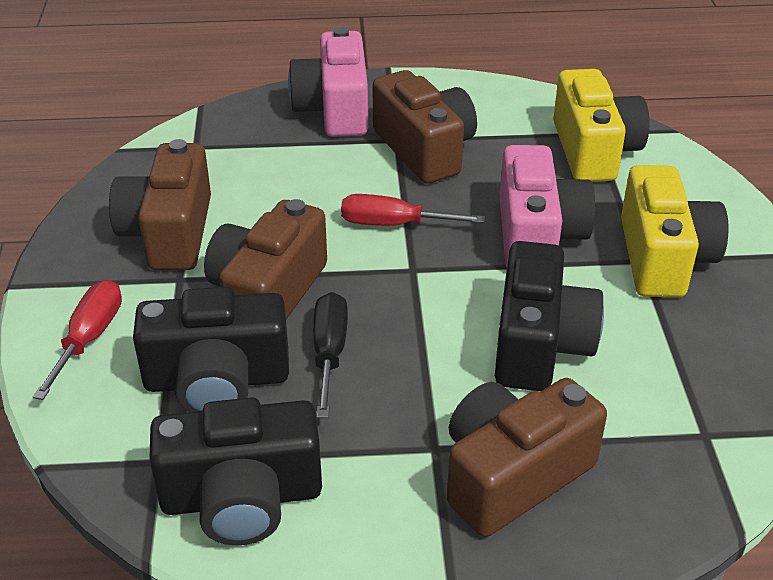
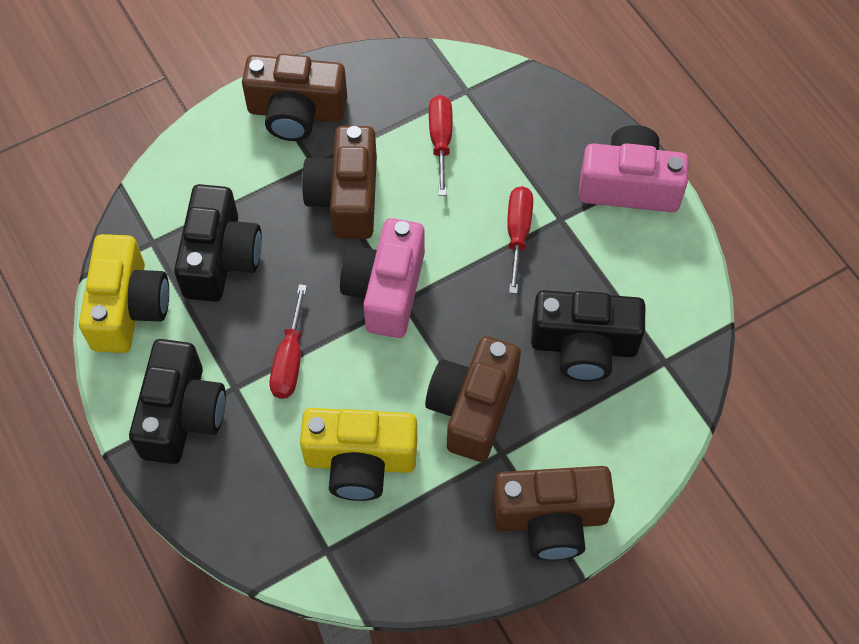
black screwdriver: [313,292,348,418] = 1 -> none = 0
red screwdriver: [33,280,122,400] [341,194,485,226] = 2 -> [269,284,307,399] [429,95,453,196] [507,186,533,294] = 3

